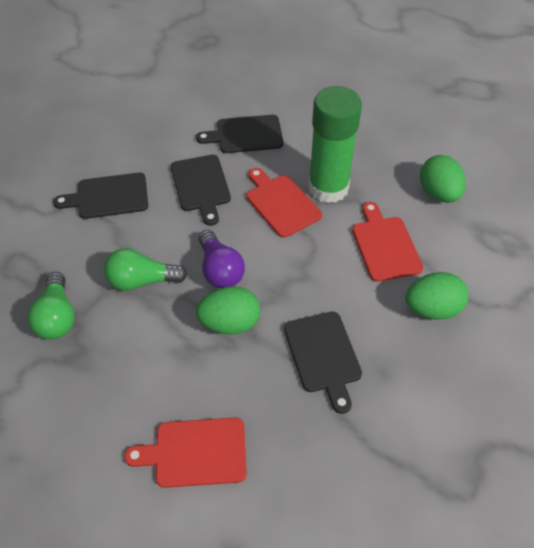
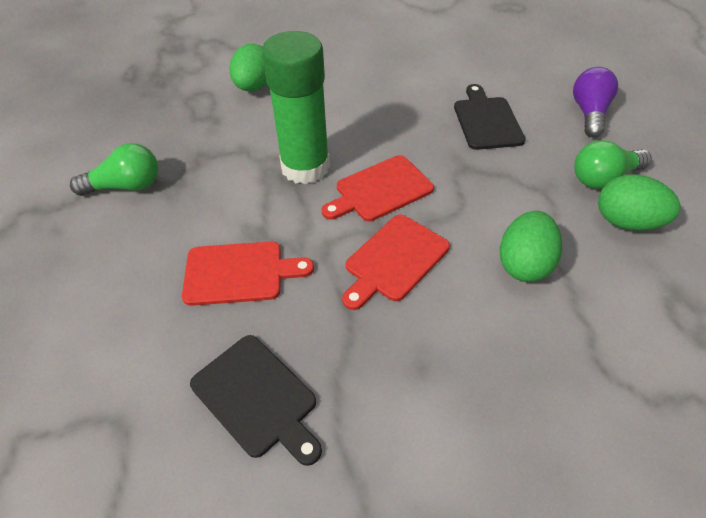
black cutting board: [53,173,148,219] [171,155,231,226] [196,115,283,153] [284,311,362,414] = 4 -> [190,335,322,466] [454,84,526,150] = 2

